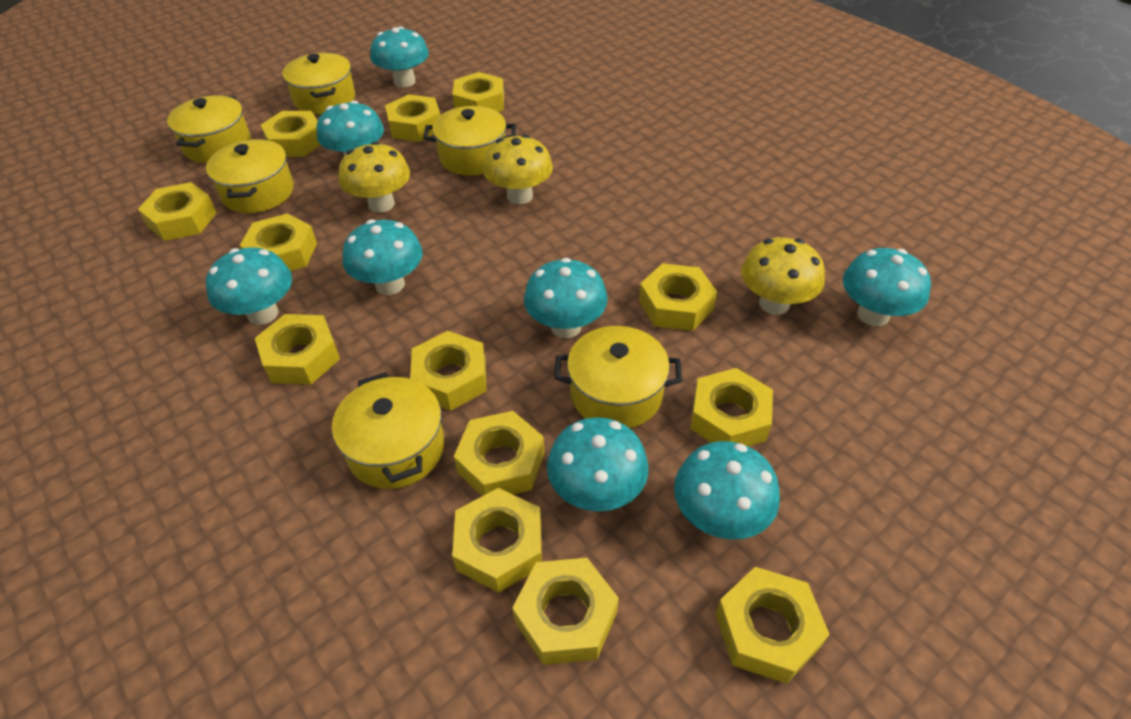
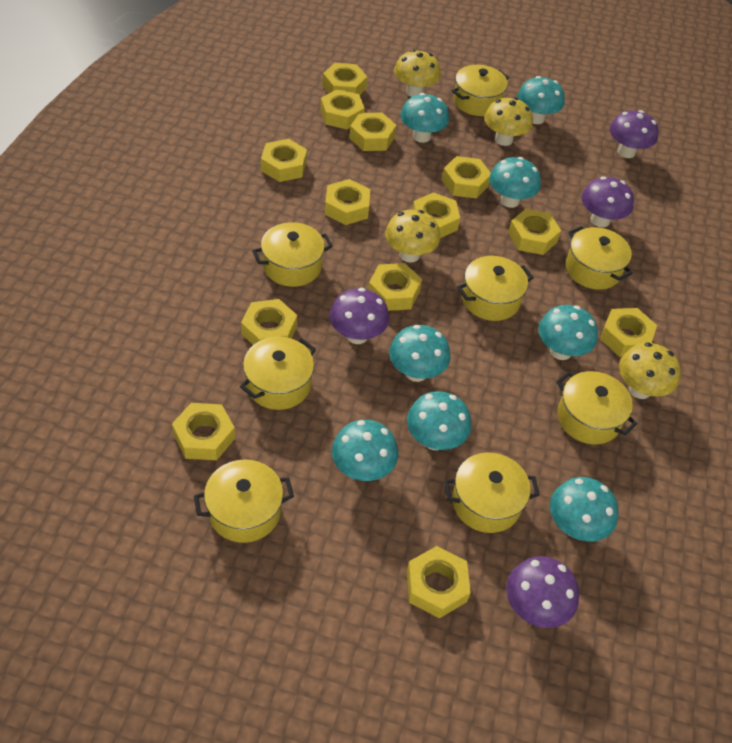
purple mushroom: none = 0 -> [329,288,389,344] [506,556,579,628] [581,176,634,228] [609,110,659,158] = 4
yellow mushroom: [339,142,410,213] [483,134,553,204] [741,237,825,315] = 3 -> [385,209,440,263] [394,50,441,97] [484,97,533,146] [619,342,681,399] = 4
yellow pot: [167,95,251,163] [206,139,294,213] [283,53,355,115] [332,372,444,489] [423,106,516,176] [554,326,682,428] = 6 -> [194,459,294,543] [240,337,316,410] [252,222,333,287] [444,452,540,533] [452,65,509,116] [457,256,534,321] [556,371,638,445] [566,226,632,290] = 8

